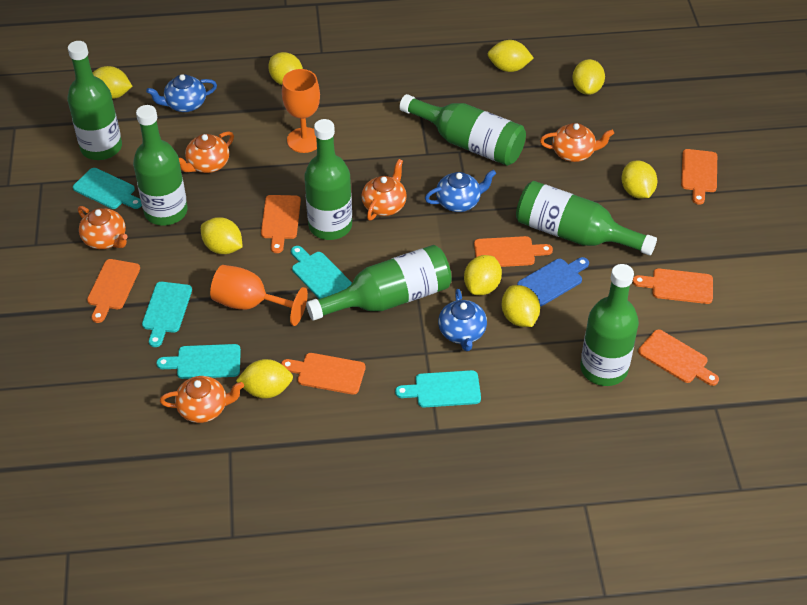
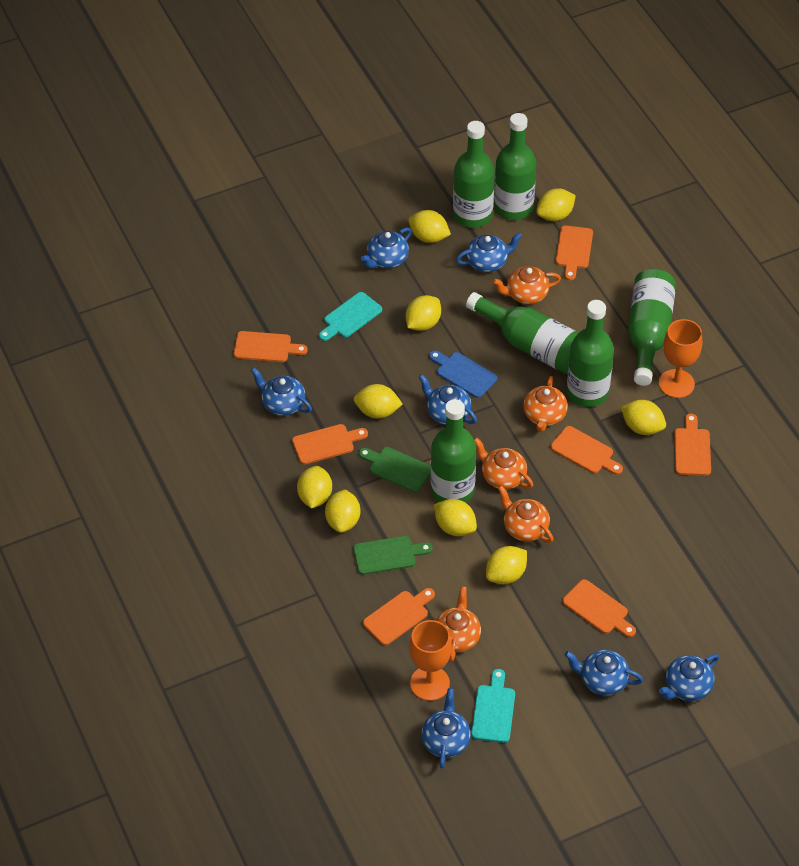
blue teapot: [146,74,217,112] [425,170,496,212] [438,289,487,351] = 3 -> [251,367,312,416] [361,227,411,268] [419,374,477,425] [421,688,471,768] [456,232,522,272] [565,650,643,696] [659,654,719,701] = 7
green bottle: [67,41,122,160] [133,105,188,226] [304,119,352,240] [306,245,452,321] [399,94,526,166] [516,181,657,255] [580,264,639,386] = 7 -> [430,399,476,503] [453,121,495,228] [466,292,578,375] [494,113,537,220] [567,300,614,407] [628,269,676,386] = 6
green cutting board: none = 0 -> [353,536,432,575] [359,447,431,492] = 2
turquoise cutting board: [73,168,142,209] [142,282,192,347] [156,344,241,379] [291,246,352,299] [395,370,481,408] = 5 -> [319,292,382,341] [471,669,515,743] = 2

